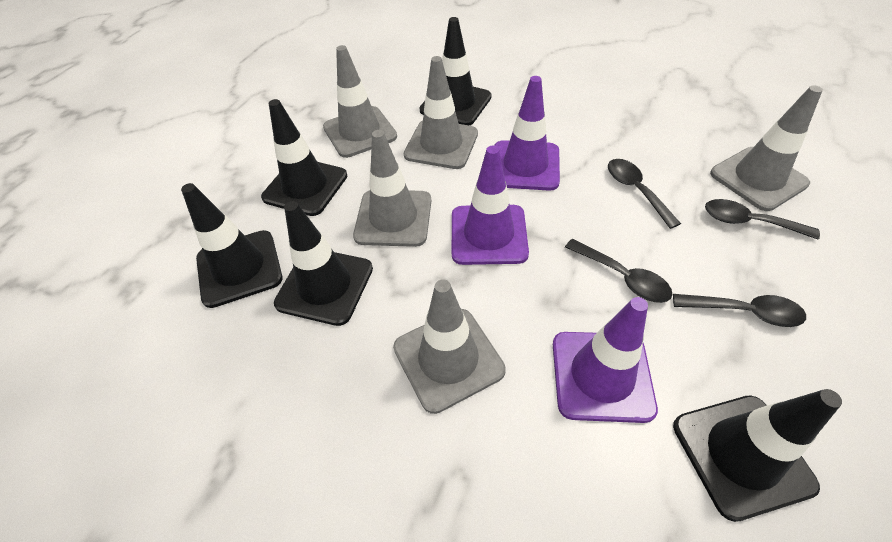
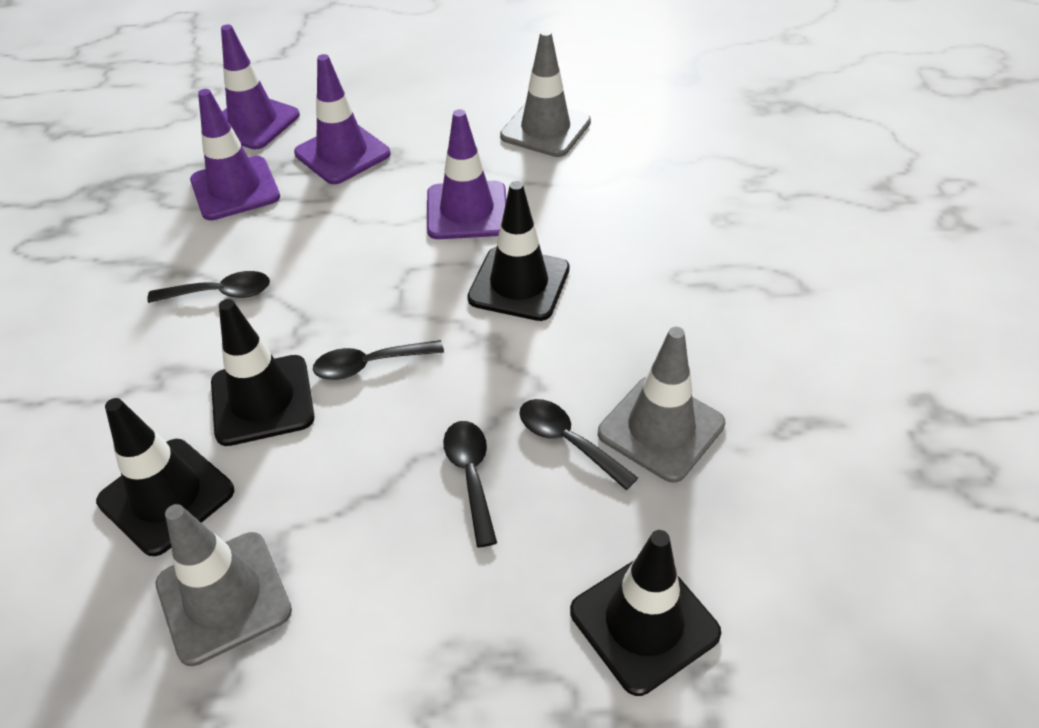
black traffic cone: [181,183,282,308] [261,99,347,216] [274,201,373,326] [420,17,492,125] [673,389,842,522] = 5 -> [96,398,234,556] [211,299,315,446] [467,181,570,321] [570,530,721,696] = 4
grey traffic cone: [323,45,397,158] [353,130,431,247] [393,279,506,414] [404,56,478,169] [710,85,823,211] = 5 -> [156,504,292,666] [500,30,591,157] [598,327,725,483] = 3
purple traffic cone: [452,145,529,265] [494,76,560,191] [553,297,658,423] = 3 -> [190,89,280,220] [221,24,300,150] [294,54,391,184] [427,109,506,239] = 4

